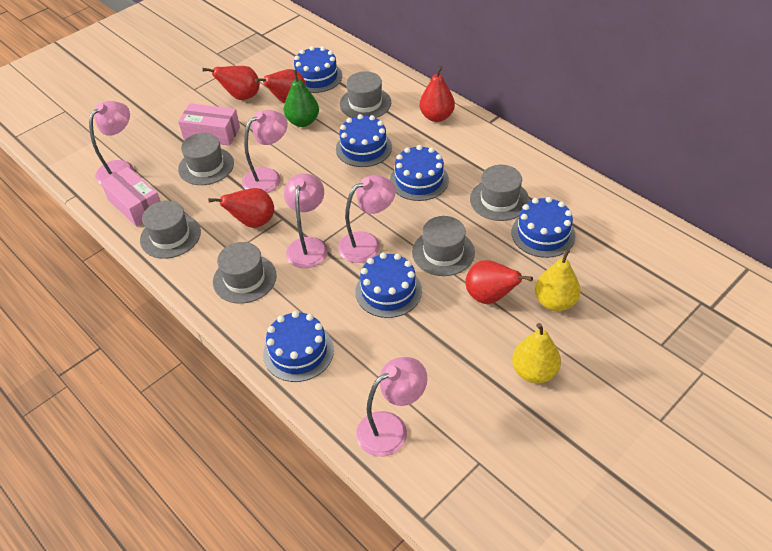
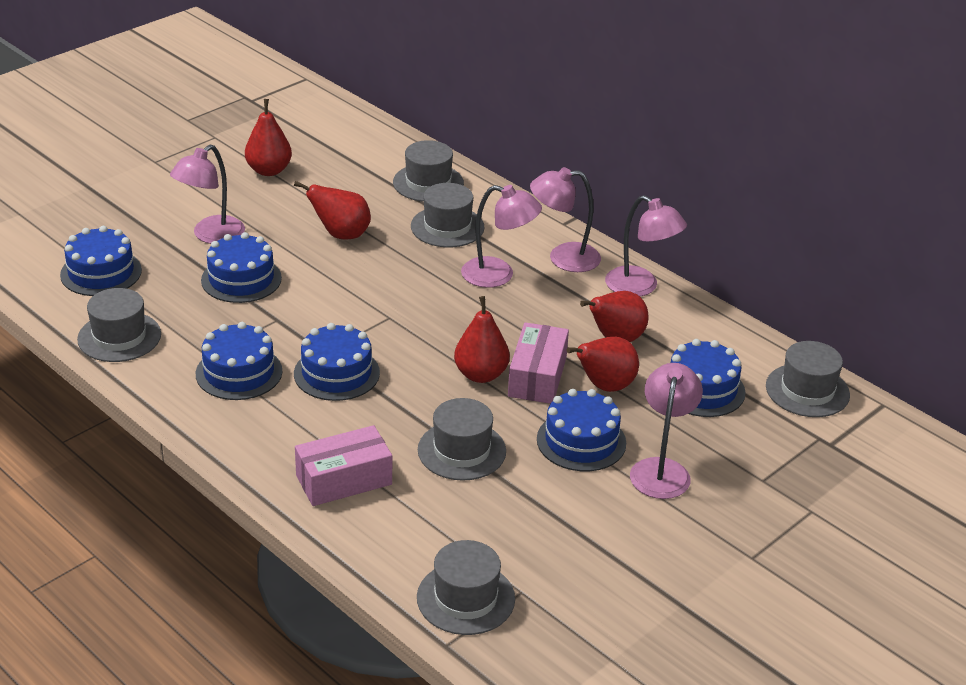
green pear: [284,70,319,127] = 1 -> none = 0
yellow pear: [512,323,561,383] [535,249,581,311] = 2 -> none = 0

